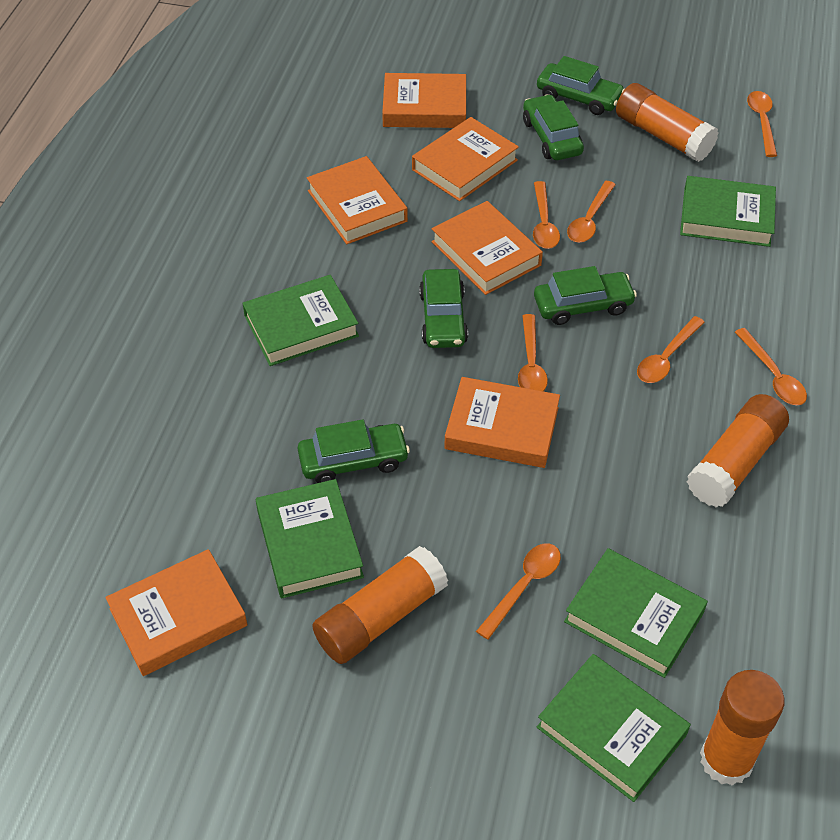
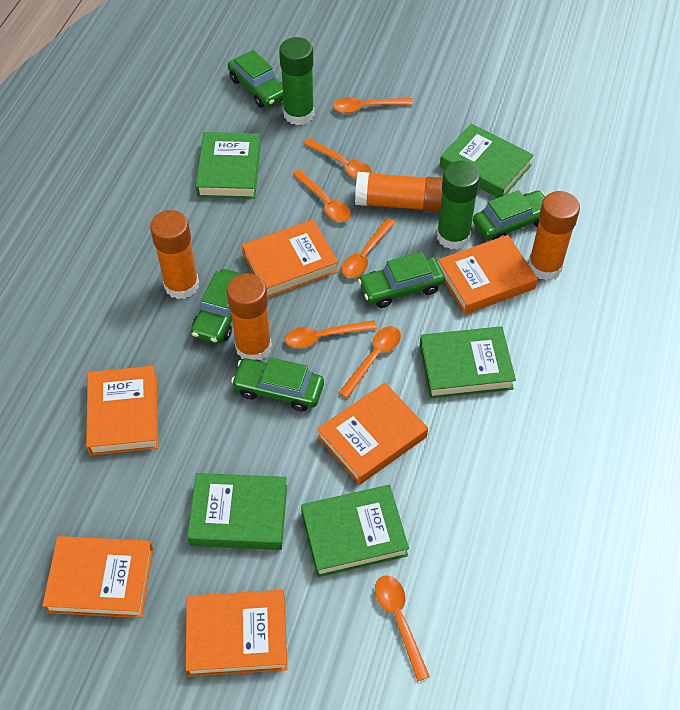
green glue stick: none = 0 -> [279,37,314,125] [437,161,480,250] = 2

